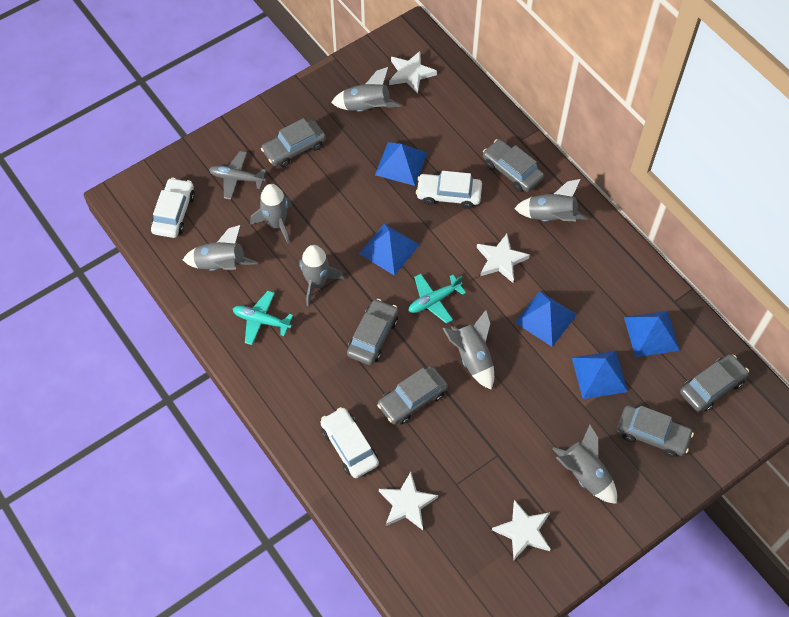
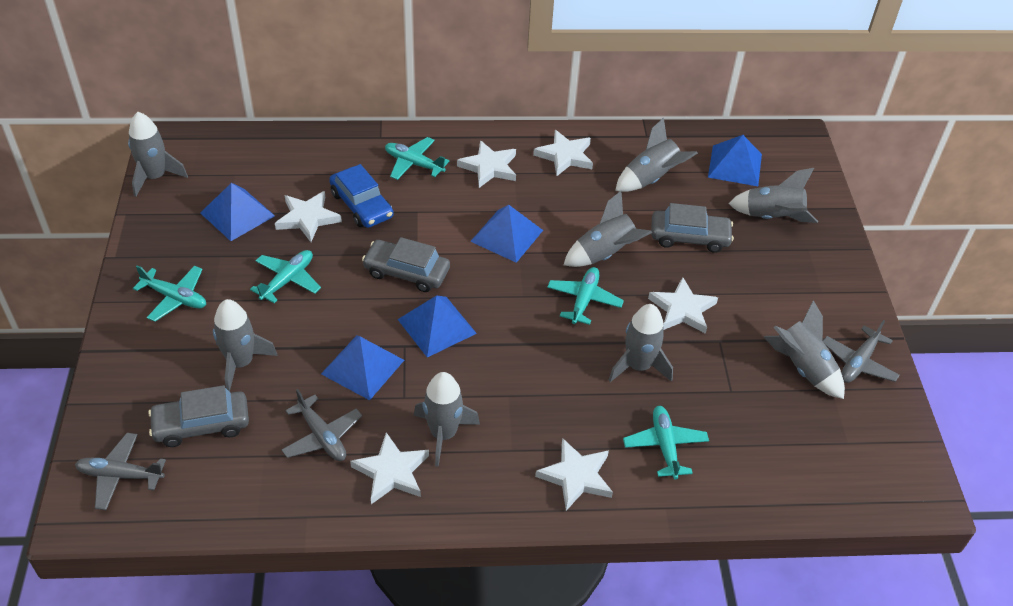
blue car: none = 0 -> [329,164,394,228] = 1
grey car: [261,118,326,167] [347,299,398,365] [377,366,448,425] [483,139,544,192] [617,405,694,457] [680,354,749,412] = 6 -> [148,385,249,447] [362,237,450,292] [651,203,734,253] = 3
grey plane: [209,151,266,200] = 1 -> [75,433,166,510] [282,389,362,461] [823,320,900,383] = 3
grey rocket: [183,225,258,271] [250,184,292,244] [299,245,344,306] [331,67,401,112] [443,310,494,390] [514,179,588,222] [552,425,617,504] = 7 -> [128,112,188,197] [213,299,278,392] [414,372,480,467] [564,191,652,267] [609,304,673,382] [615,117,698,192] [728,168,818,223] [764,300,845,399] = 8
turquoise plane: [233,291,293,345] [409,274,466,324] = 2 -> [133,265,206,322] [250,250,321,303] [385,137,450,180] [547,267,624,325] [623,406,709,480] = 5
white car: [151,178,195,238] [320,407,379,478] [416,171,482,209] = 3 -> none = 0
white star: [379,472,438,530] [389,51,437,94] [477,234,530,283] [492,500,550,560] = 4 -> [275,191,342,242] [350,432,429,504] [457,140,516,188] [533,130,593,176] [535,438,613,511] [648,277,718,334] = 6

